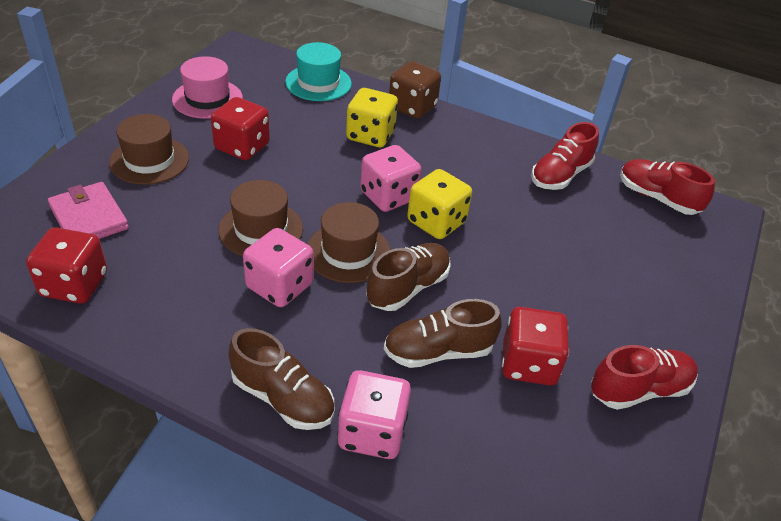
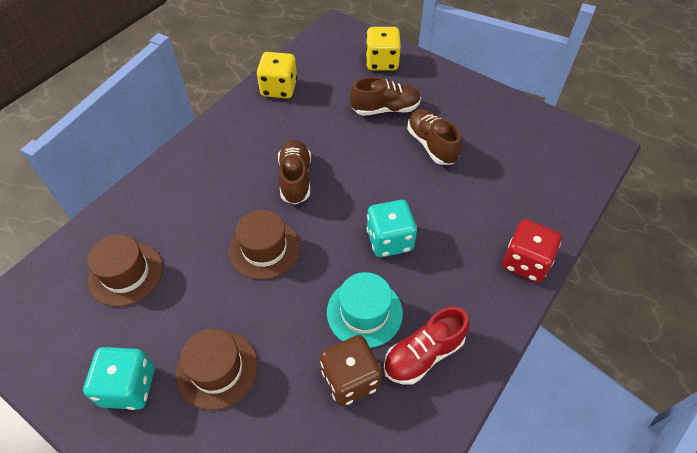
pink dice: [243,228,314,307] [337,370,411,459] [360,145,422,212] = 3 -> none = 0
pink hat: [172,56,243,119] = 1 -> none = 0
pink wallet: [48,182,129,239] = 1 -> none = 0
red dice: [26,227,107,304] [211,97,270,160] [502,307,569,386] = 3 -> [502,219,562,283] = 1
red shoe: [531,122,599,190] [591,345,698,410] [620,159,715,215] = 3 -> [384,307,469,385] = 1
turquoise dice: none = 0 -> [83,347,155,410] [367,200,417,257] = 2

